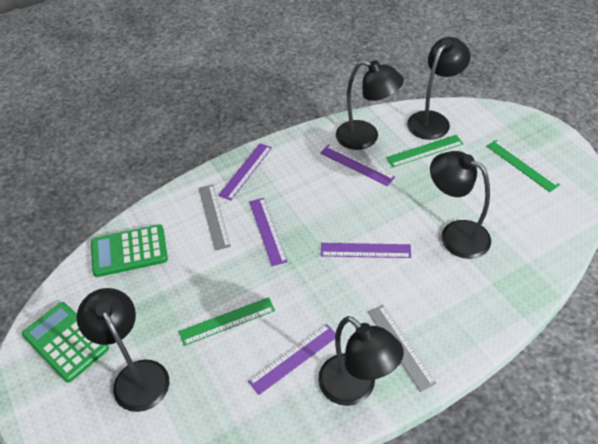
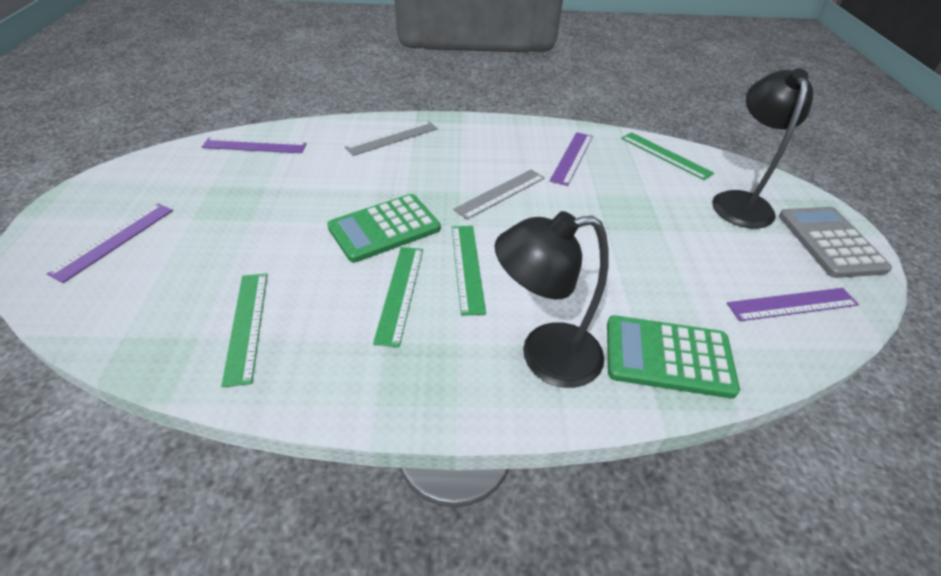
black lamp: [77,288,170,412] [318,316,404,406] [336,60,404,150] [407,37,471,140] [430,151,491,259] = 5 -> [495,211,608,388] [712,68,813,229] = 2
green ruler: [179,297,275,346] [386,135,464,167] [487,139,560,192] = 3 -> [221,273,268,387] [373,247,423,347] [452,226,486,316] [621,132,714,180] = 4
grey calculator: none = 0 -> [779,207,892,278] = 1
purple ruler: [218,143,272,201] [248,324,336,395] [249,198,288,266] [320,144,395,186] [321,243,411,258] = 5 -> [47,204,173,283] [202,137,307,153] [550,132,593,186] [727,288,859,321] = 4

